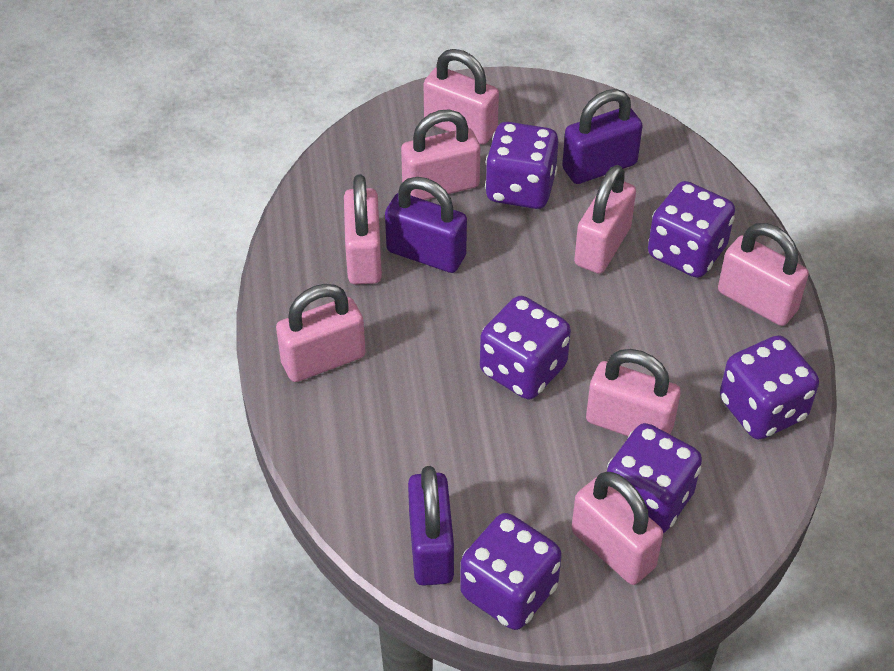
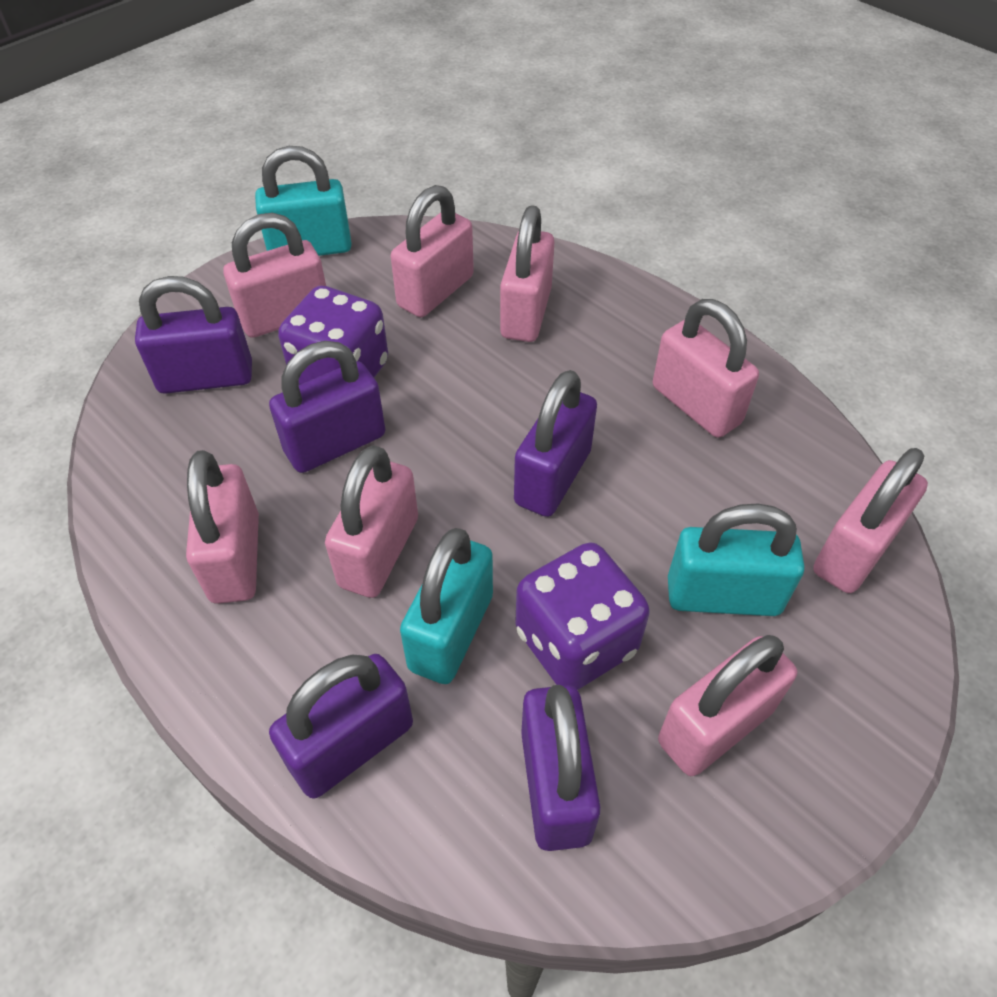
purple dice: [460,513,562,630] [480,296,571,399] [485,122,558,209] [607,423,702,533] [648,181,735,278] [720,335,819,440] = 6 -> [278,286,388,385] [515,543,650,690] = 2
purple padlock: [385,177,467,273] [408,466,454,586] [562,89,643,184] = 3 -> [135,276,252,394] [269,341,385,473] [269,654,413,799] [514,370,597,517] [521,685,601,851] = 5
turquoise padlock: none = 0 -> [255,146,352,256] [400,528,493,684] [668,503,804,616] = 3

